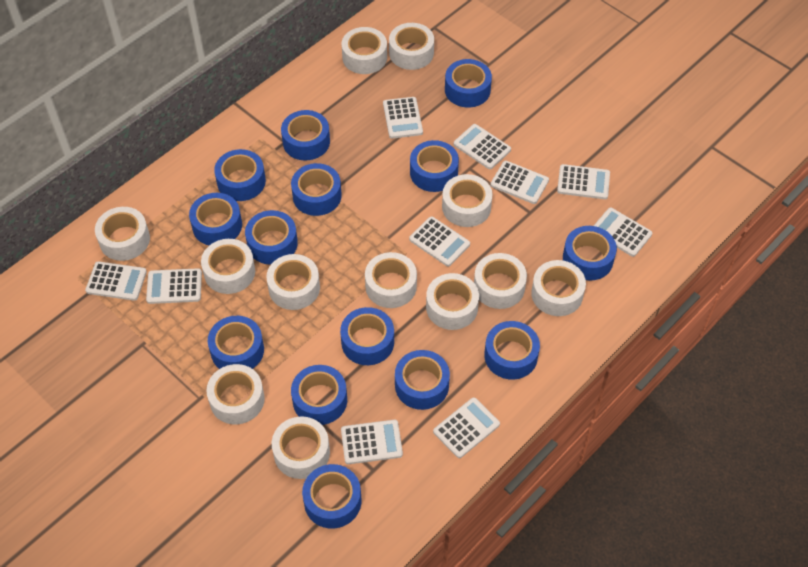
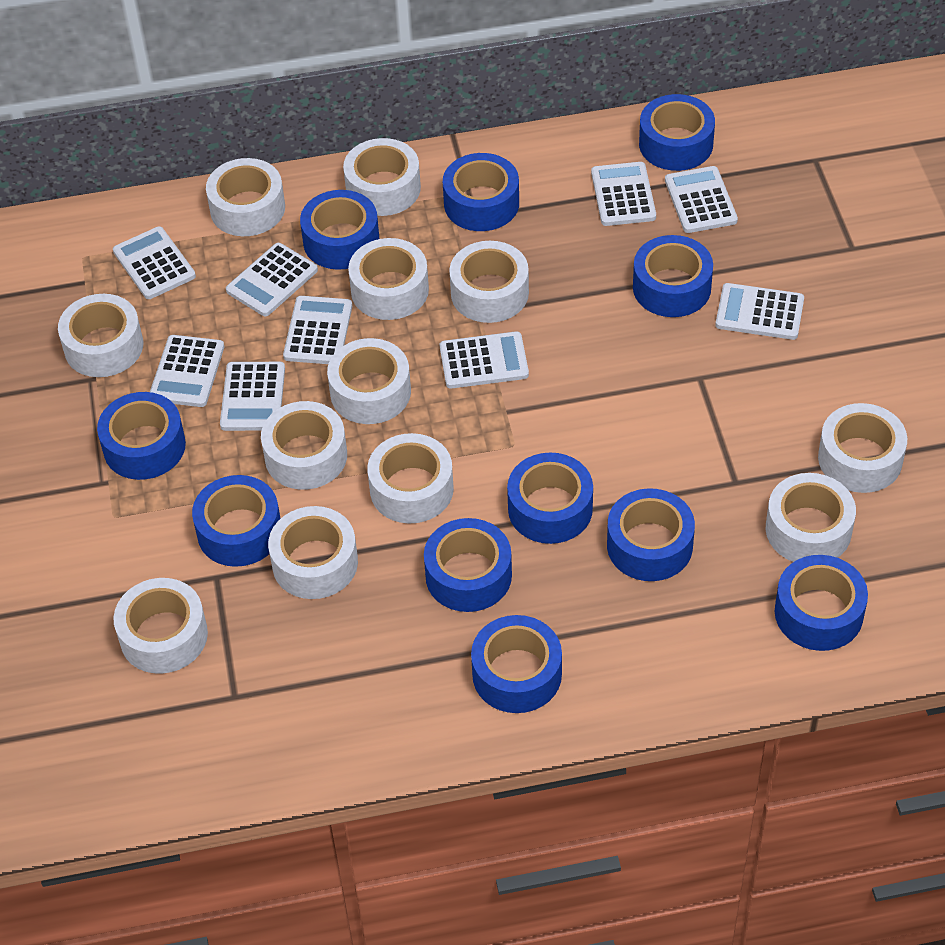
blue tape: [189,193,242,245] [208,316,264,369] [214,149,266,201] [245,210,298,265] [281,110,330,160] [291,163,342,216] [291,365,347,425] [302,464,361,529] [340,307,394,365] [395,350,450,410] [410,140,459,192] [445,59,492,108] [484,321,540,380] [563,226,617,281] = 14 -> [97,392,186,480] [192,475,281,567] [300,190,379,270] [424,518,512,612] [443,153,519,231] [471,615,562,713] [507,453,593,544] [607,488,695,581] [633,235,713,317] [639,94,715,171] [775,555,868,651] = 11
white calculator: [85,261,147,301] [146,268,202,304] [341,420,403,464] [383,97,423,139] [409,216,470,267] [433,397,500,458] [453,124,511,169] [490,161,549,204] [557,164,610,199] [594,207,652,257] = 10 -> [113,226,196,299] [150,335,224,407] [220,362,285,431] [226,243,318,316] [283,296,352,364] [440,331,529,389] [591,162,656,226] [665,166,738,233] [715,283,804,340] = 9

